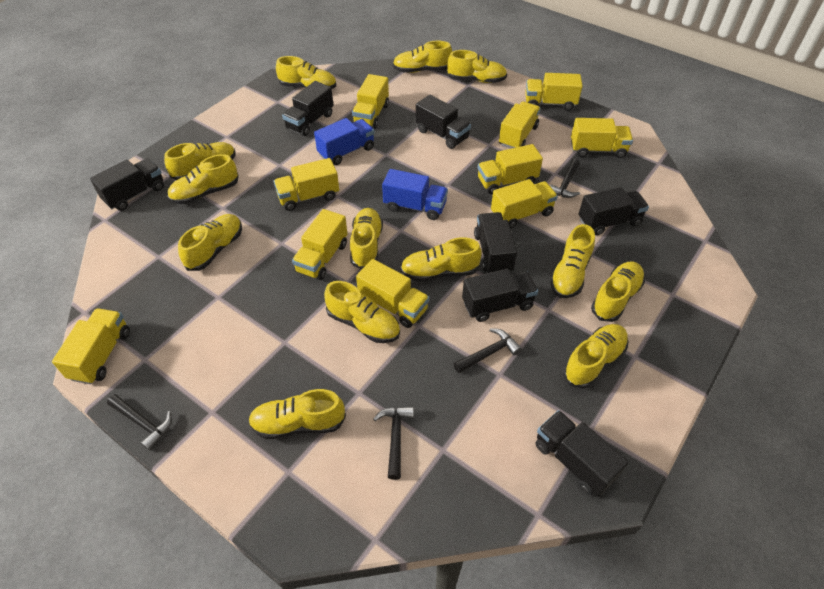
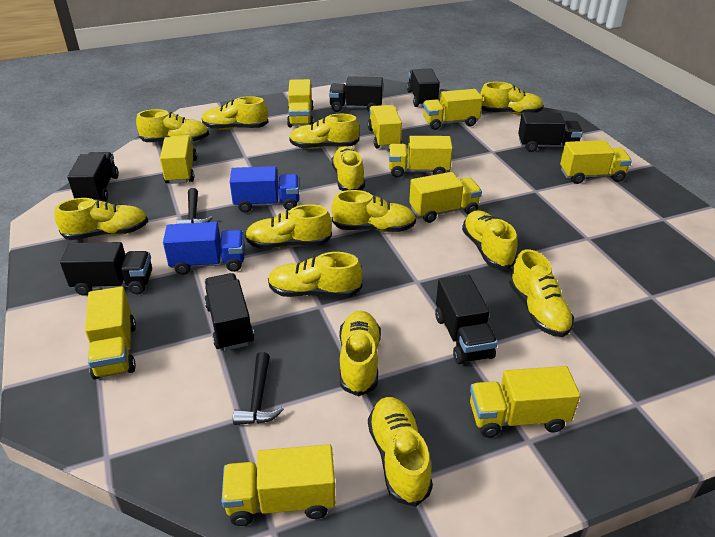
black hammer: [107,394,172,451] [373,406,414,480] [454,328,522,373] [550,159,580,198] = 4 -> [176,188,213,224] [233,352,284,425] = 2

